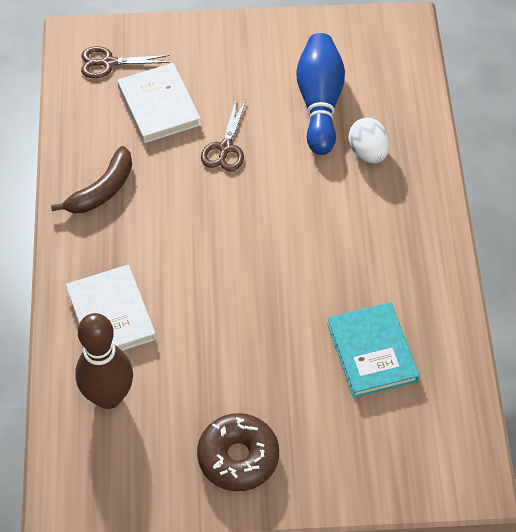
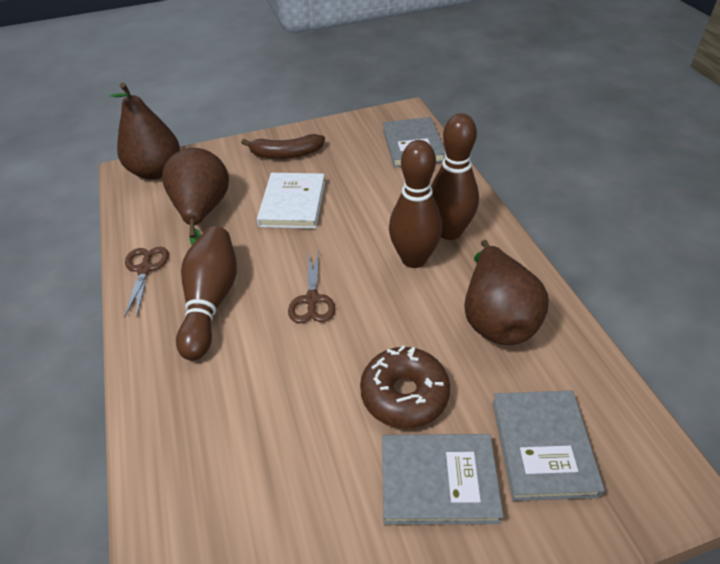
blue bowling pin: [296,33,345,155] = 1 -> none = 0
brown bowling pin: [75,313,133,409] = 1 -> [176,226,237,360] [389,140,442,268] [431,113,479,240] = 3
brown pear: none = 0 -> [109,83,180,180] [162,148,229,245] [465,240,549,345] = 3
grey book: none = 0 -> [382,434,504,525] [383,117,446,168] [492,390,605,501] = 3
turquoise book: [327,302,420,398] = 1 -> none = 0
white book: [66,265,156,351] [118,63,201,143] = 2 -> [257,173,325,229] = 1
white egg: [348,118,390,163] = 1 -> none = 0

